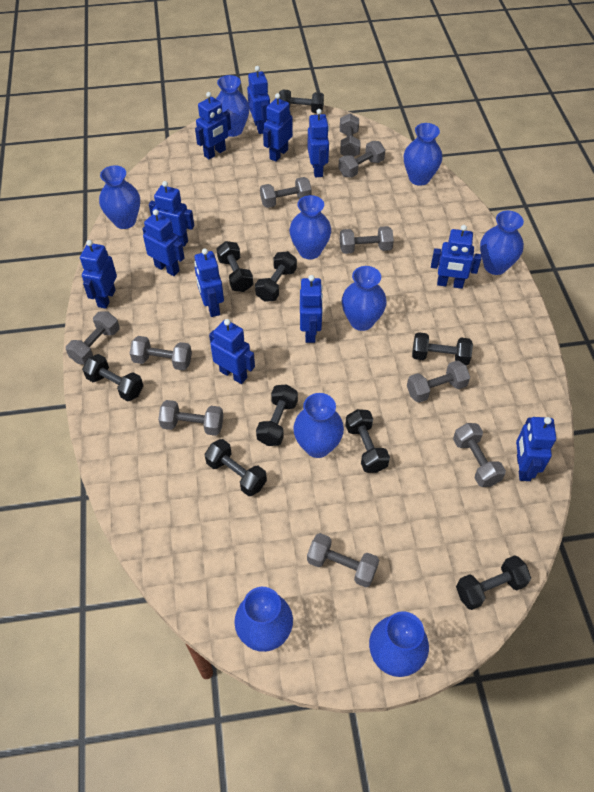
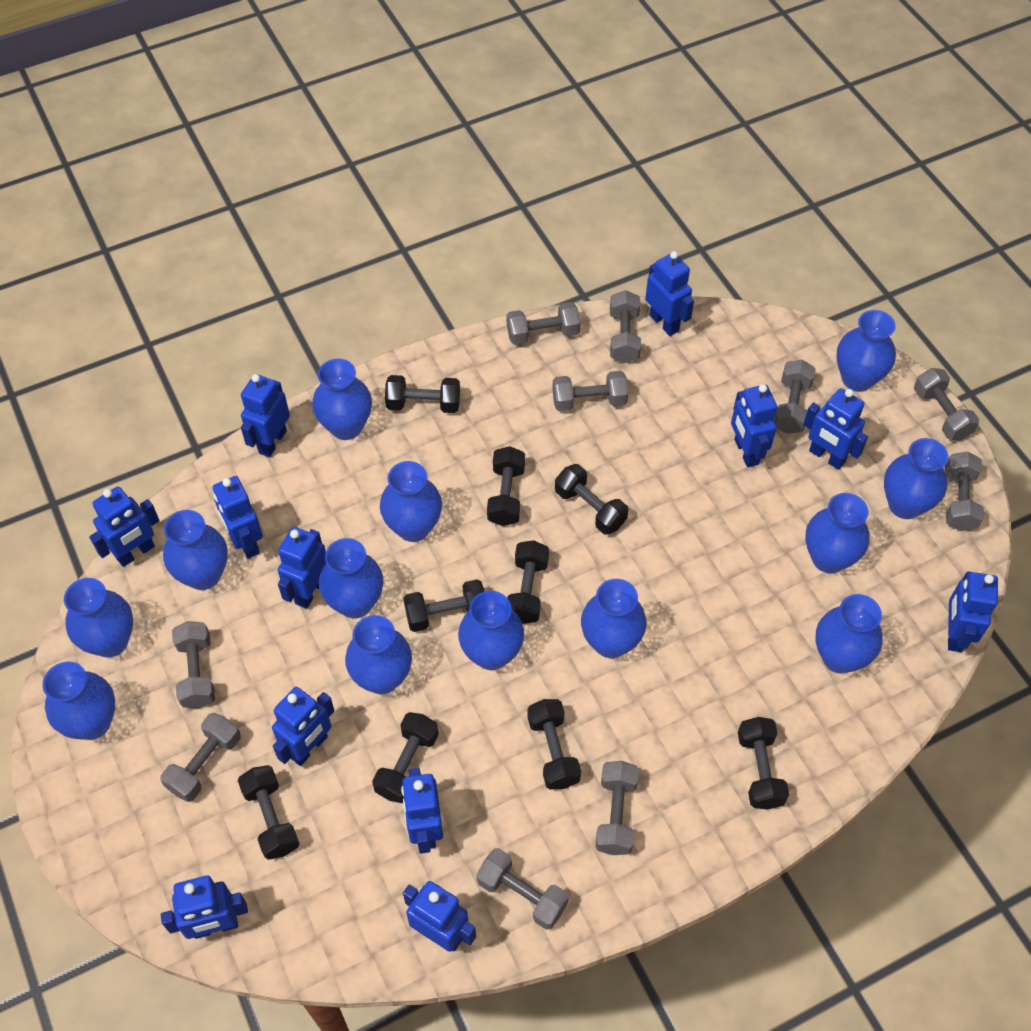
blue vase: [99,165,140,229] [216,75,250,137] [234,587,293,652] [290,195,331,259] [293,393,344,458] [342,266,386,331] [369,611,429,677] [404,123,442,186] [480,211,524,275] = 9 -> [43,662,115,740] [64,578,133,657] [163,510,228,590] [312,358,372,440] [319,538,383,618] [345,615,412,694] [380,461,442,542] [458,591,524,670] [581,579,647,658] [806,493,870,574] [816,594,883,674] [837,310,896,392] [884,438,948,519] = 13

